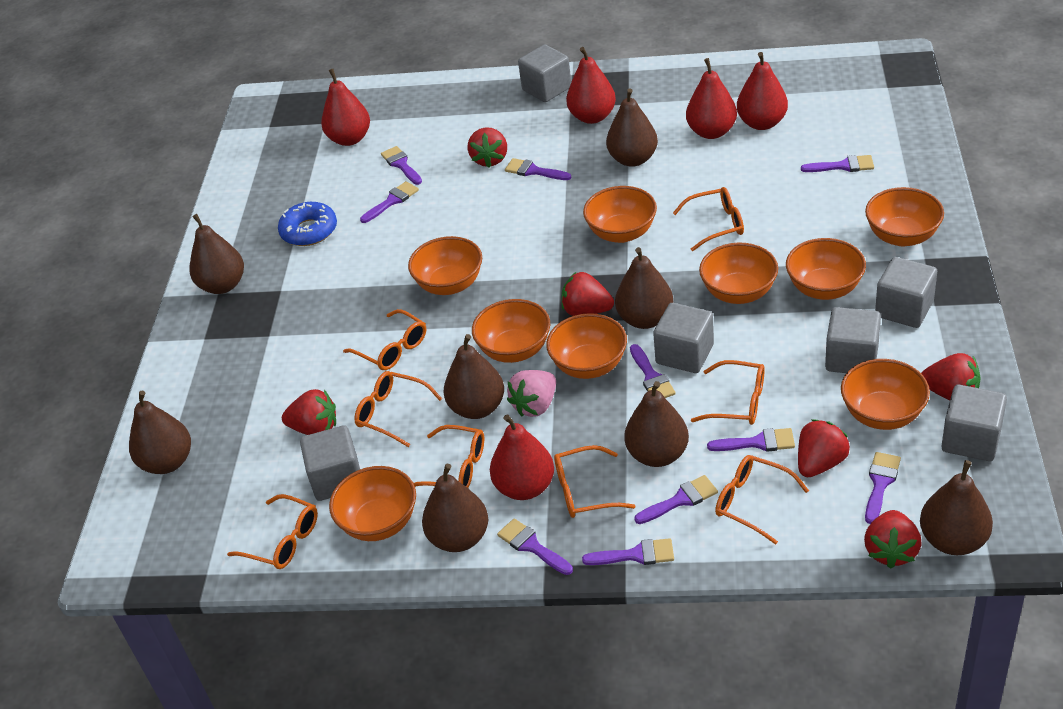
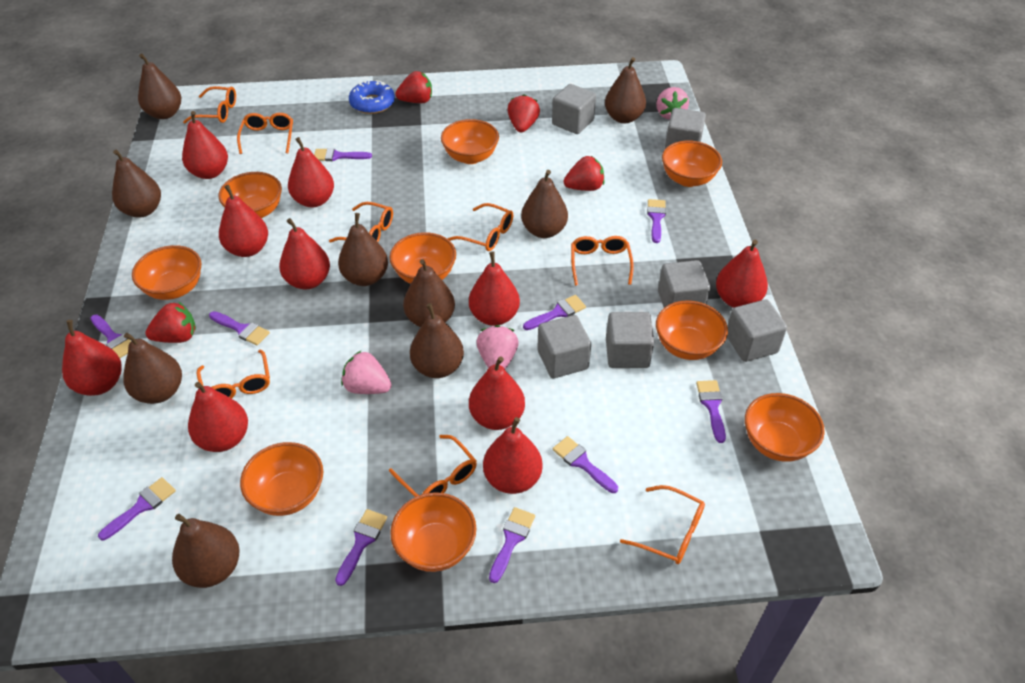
brown pear: [129,391,191,474] [189,214,244,294] [422,464,488,552] [444,334,504,419] [606,88,658,167] [615,247,673,329] [624,381,689,467] [920,460,993,555] = 8 -> [112,150,161,217] [123,333,182,404] [138,53,181,119] [172,514,240,588] [338,213,388,286] [403,259,455,327] [410,303,464,378] [521,170,568,238] [605,57,646,123] = 9
pink strawberry: [507,370,556,417] = 1 -> [341,351,392,394] [476,325,519,369] [656,87,689,119] = 3
red pear: [321,69,370,146] [490,414,554,500] [566,47,616,124] [686,58,737,139] [737,52,788,130] = 5 -> [62,320,122,396] [182,111,228,179] [188,382,248,452] [219,185,268,257] [279,218,330,290] [288,137,334,207] [469,251,520,326] [469,356,525,430] [483,417,543,494] [716,240,768,308] = 10
red strawberry: [282,389,336,435] [468,127,507,168] [561,272,614,316] [798,419,850,477] [864,510,921,569] [921,353,980,400] = 6 -> [145,302,196,343] [395,71,432,103] [507,94,540,132] [564,156,604,191] = 4

